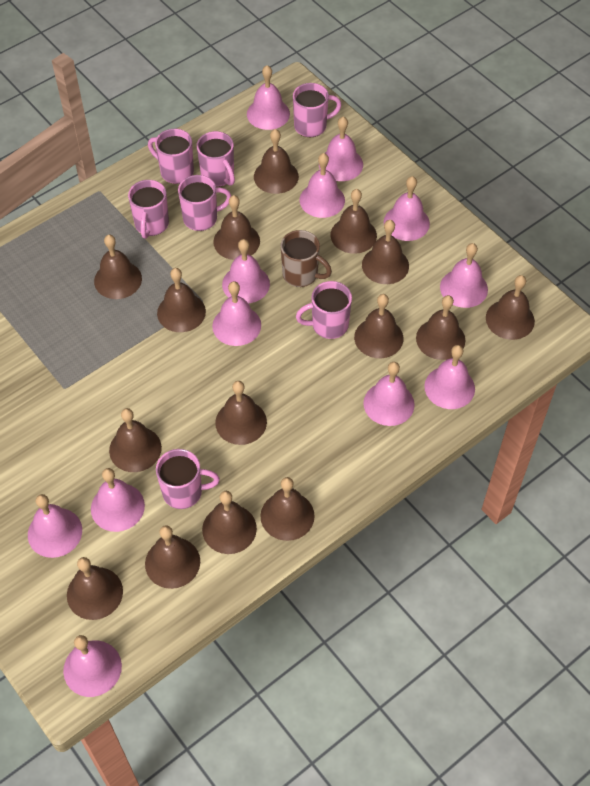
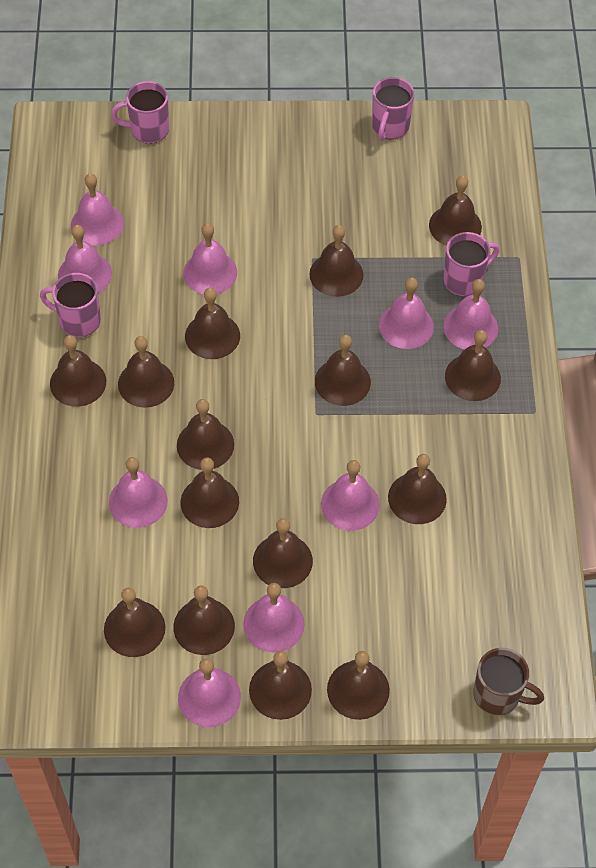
pink bell: [28,494,82,558] [63,635,122,697] [91,468,145,532] [212,281,261,346] [222,239,270,303] [247,65,290,130] [299,153,345,218] [319,117,363,181] [363,362,415,426] [384,176,430,241] [424,345,475,409] [440,243,488,308] = 12 -> [58,225,112,293] [71,173,124,246] [109,457,168,528] [178,658,241,727] [183,223,237,294] [243,583,305,652] [321,460,380,531] [379,277,434,349] [443,279,498,349] = 9
pink mug: [128,180,169,239] [148,129,194,184] [156,449,220,509] [178,175,231,231] [197,131,235,187] [293,83,341,137] [296,281,352,339] = 7 -> [40,273,101,337] [111,81,169,144] [372,77,414,141] [443,232,499,296] = 4

